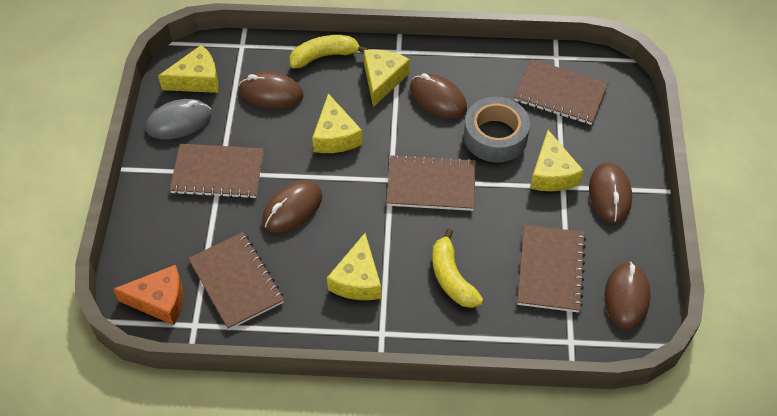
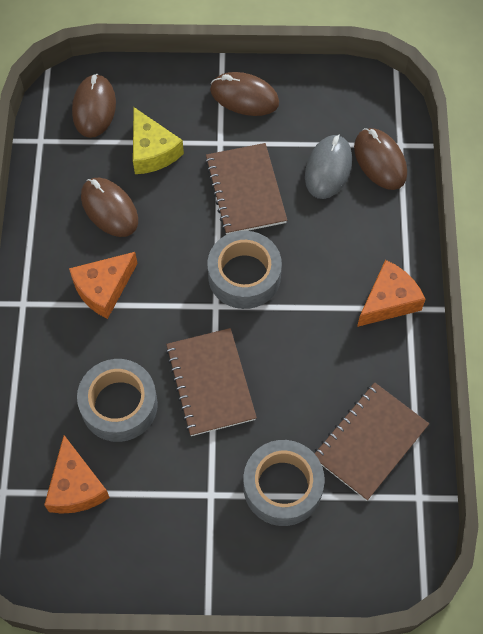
brown mouse: [238,71,304,109] [262,181,322,233] [410,73,467,118] [589,162,632,223] [605,261,650,330] = 5 -> [72,74,116,138] [81,178,138,237] [210,72,279,116] [354,128,407,190] = 4
brown notebook: [169,144,264,199] [188,232,284,330] [386,154,476,211] [514,59,608,125] [517,225,586,312] = 5 -> [166,328,257,436] [205,143,287,235] [315,382,429,501] = 3
grey tape: [464,97,530,162] = 1 -> [77,359,158,442] [207,231,282,309] [244,440,325,526] = 3
orange cheese: [113,265,183,325] = 1 -> [44,435,110,514] [69,252,138,319] [357,260,426,327] = 3
yellow banana: [289,35,368,68] [432,228,483,308] = 2 -> none = 0
yellow cheese: [158,45,219,93] [312,93,363,153] [327,233,381,300] [364,49,410,107] [530,130,584,191] = 5 -> [133,107,184,174] = 1

